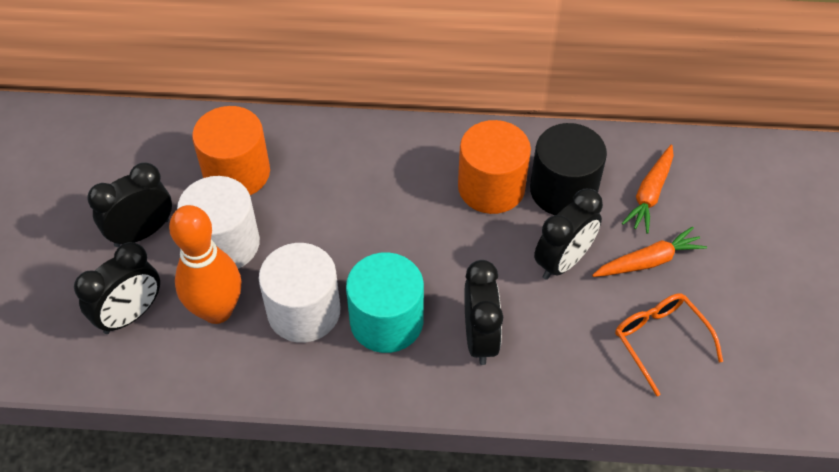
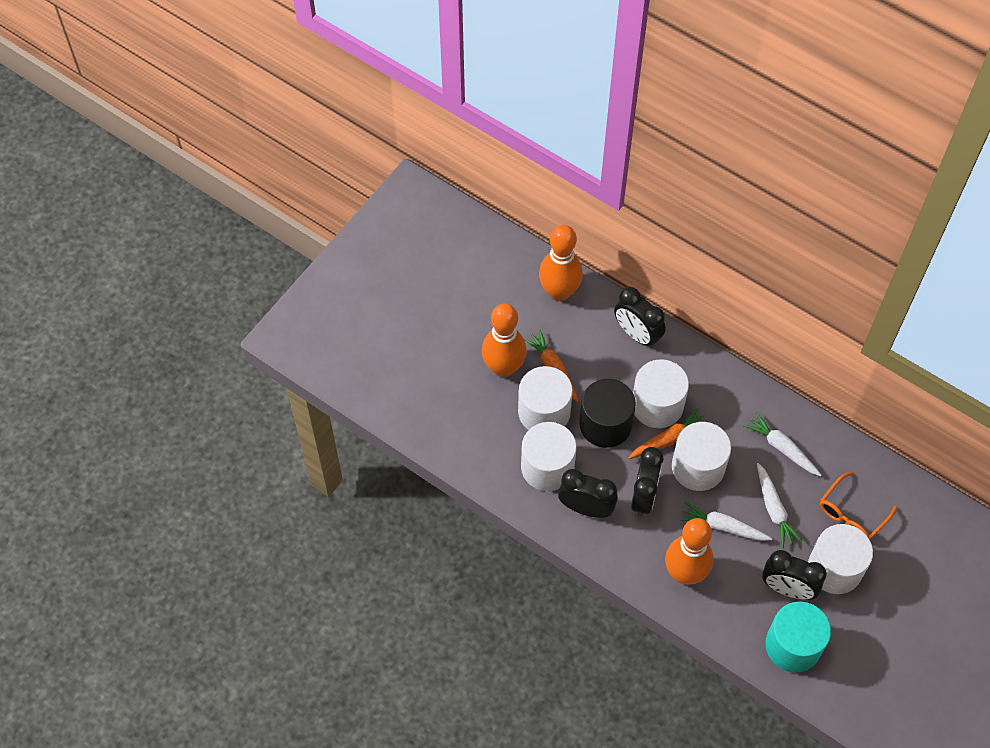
orange bowling pin: [169,205,241,324] = 1 -> [482,303,527,377] [539,225,583,301] [665,518,713,585] = 3
orange cylinder: [192,106,270,195] [458,120,531,214] = 2 -> none = 0
white carrot: none = 0 -> [679,502,772,541] [743,412,821,476] [757,463,803,548] = 3
white cylinder: [177,176,260,269] [259,243,341,343] = 2 -> [518,366,573,430] [521,422,577,491] [633,359,689,428] [672,422,731,491] [808,524,873,594] = 5

